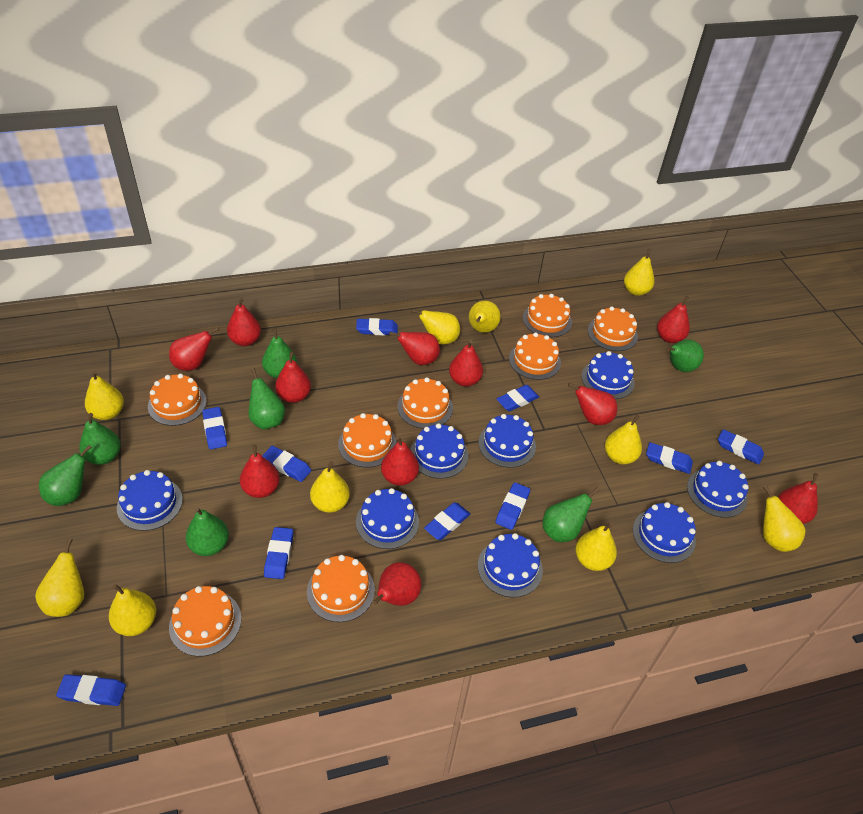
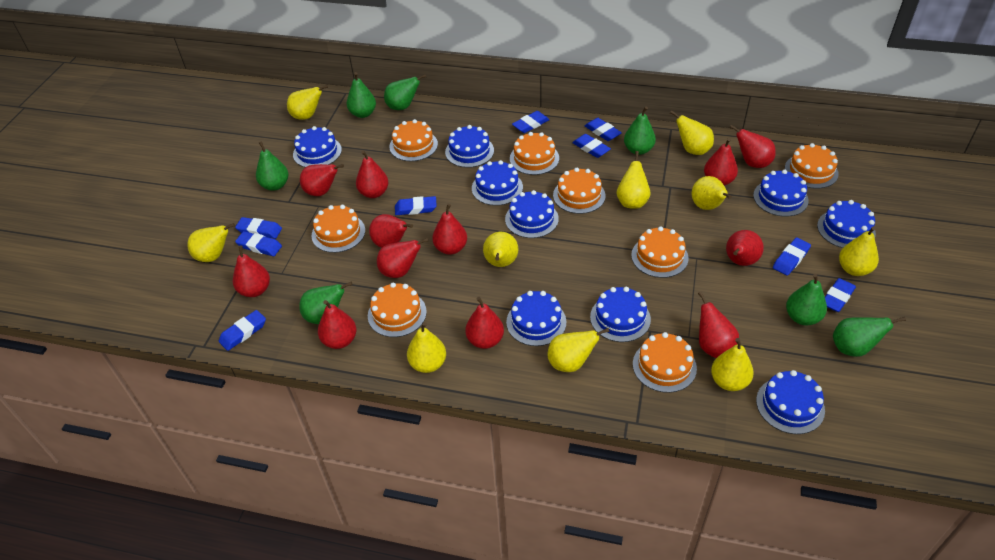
blue cake: [117,470,183,531] [356,488,419,549] [410,423,468,479] [478,414,536,468] [478,533,543,597] [581,351,635,399] [633,502,696,563] [687,461,749,518] = 8 -> [293,126,342,167] [445,125,494,168] [472,160,523,206] [505,190,559,238] [506,291,566,346] [590,287,651,342] [753,170,809,217] [756,370,825,434] [817,200,876,248] = 9
blue eraser: [56,674,126,706] [202,407,227,450] [262,446,311,482] [264,527,293,579] [356,318,398,335] [424,502,470,540] [495,482,530,530] [497,385,539,411] [646,442,693,474] [718,429,764,464] = 10 -> [219,310,266,351] [235,217,282,239] [235,231,282,256] [395,196,437,215] [512,111,549,133] [572,134,611,158] [585,118,622,141] [773,237,811,276] [825,278,856,312] = 9
red pear: [169,327,219,371] [227,297,261,346] [240,445,280,498] [275,352,311,403] [373,562,421,606] [381,436,419,486] [389,332,440,365] [449,340,483,387] [568,383,617,425] [657,296,690,343] [778,473,818,524] = 11 -> [233,246,270,297] [300,164,344,196] [318,300,356,349] [356,151,389,198] [369,214,413,248] [377,238,429,278] [432,204,467,255] [465,297,504,349] [698,292,739,358] [704,138,738,186] [726,230,764,266] [730,125,776,168] = 12

